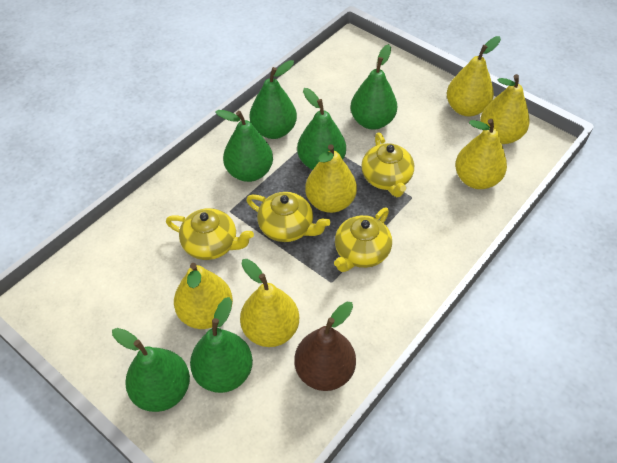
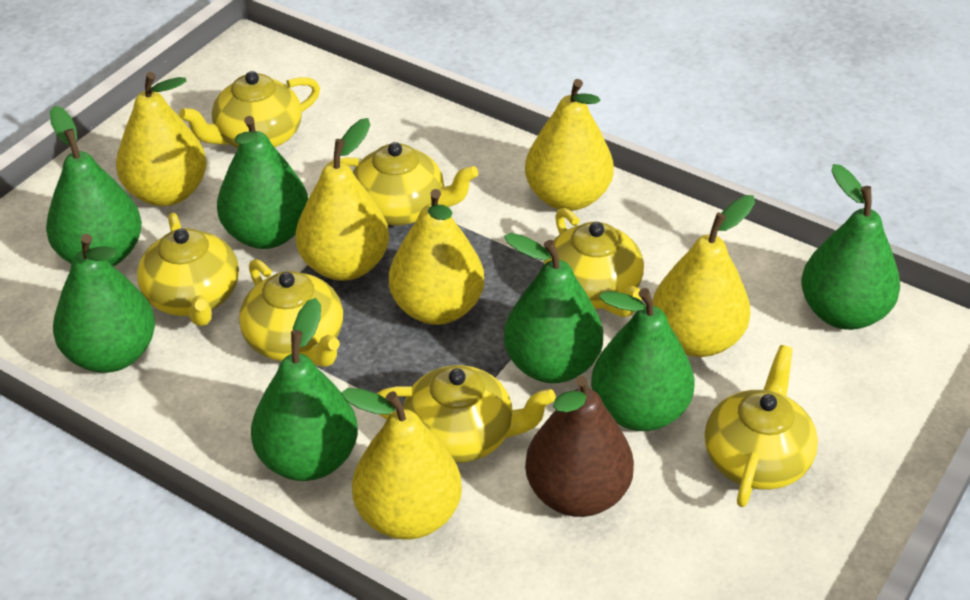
green pear: [112,328,190,412] [190,297,253,393] [215,110,273,182] [250,60,297,139] [297,88,346,170] [350,44,397,130] = 6 -> [46,106,142,266] [53,234,155,373] [217,116,308,249] [251,298,358,481] [504,233,603,383] [591,288,695,431] [801,164,900,330] = 7
yellow teapot: [166,208,254,260] [246,192,330,242] [334,207,392,272] [361,132,414,197] = 4 -> [137,213,239,326] [179,71,320,148] [239,259,343,367] [329,142,478,226] [377,365,556,463] [544,208,644,317] [704,345,818,507] = 7

